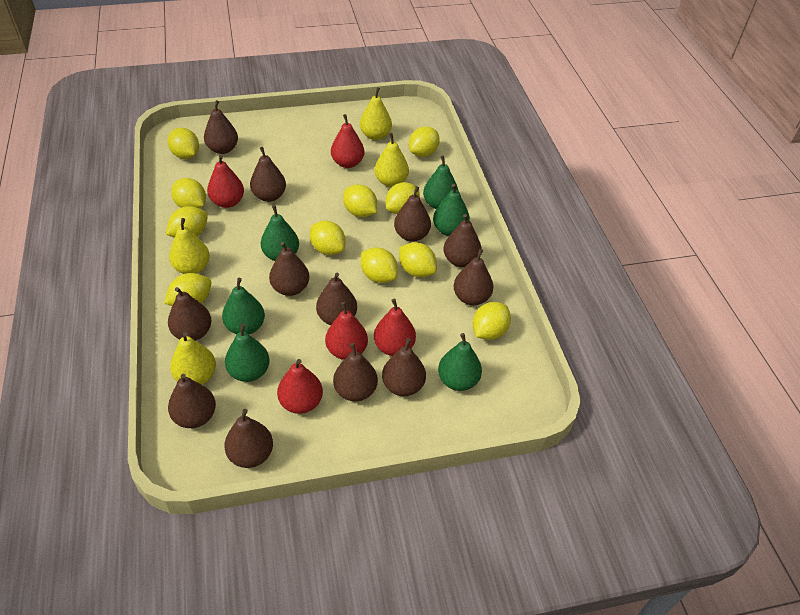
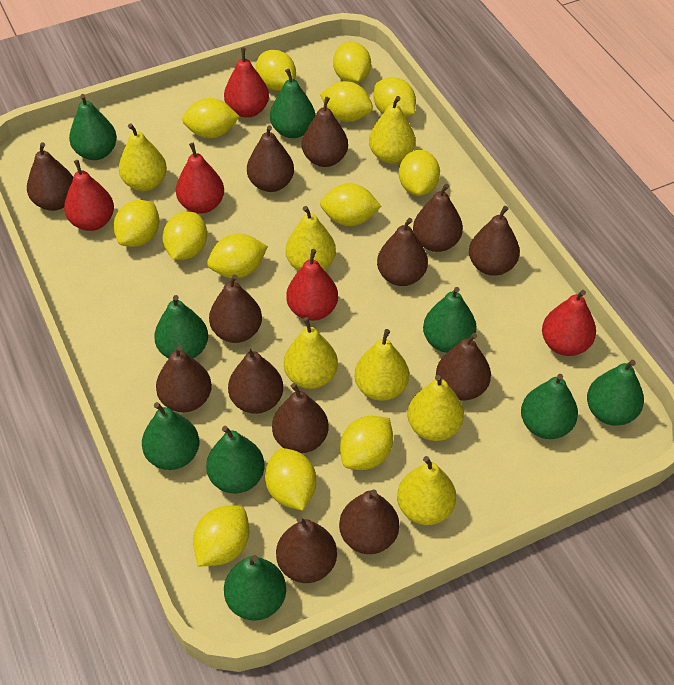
brown pear: [168,287,211,341] [168,374,216,428] [204,100,238,154] [224,409,273,468] [250,147,286,202] [269,242,309,296] [316,273,357,325] [333,343,378,402] [382,338,426,396] [394,186,431,242] [444,214,482,267] [454,249,493,305] = 12 -> [27,142,73,211] [156,345,212,412] [209,274,262,343] [228,347,283,414] [247,125,294,192] [272,383,329,453] [276,516,337,583] [302,97,348,167] [339,489,399,554] [377,218,428,286] [413,184,463,252] [436,333,491,401] [469,206,520,276] = 13
green pear: [222,278,265,334] [225,323,270,382] [261,205,299,261] [423,155,458,209] [433,184,470,236] [438,333,482,391] = 6 -> [69,94,117,160] [142,402,199,470] [154,295,208,359] [206,426,264,494] [224,555,286,620] [270,69,315,138] [423,287,477,353] [521,374,578,439] [587,360,644,426] = 9
yellow lemon: [164,273,211,306] [166,206,208,238] [168,128,199,159] [171,178,206,209] [310,221,346,255] [343,184,377,217] [361,247,398,283] [385,182,420,214] [399,242,437,277] [409,127,440,157] [473,302,511,340] = 11 -> [113,200,160,247] [163,212,207,260] [182,98,240,138] [193,506,249,566] [207,234,268,278] [256,50,296,91] [265,448,316,511] [320,81,373,122] [320,183,382,226] [333,42,371,83] [340,416,393,470] [373,77,416,117] [399,150,440,196] = 13
yellow pear: [169,218,210,274] [170,332,216,385] [360,87,392,140] [375,133,409,187] = 4 -> [119,123,167,191] [284,317,338,389] [286,206,336,271] [355,329,409,401] [369,96,415,164] [397,456,456,525] [408,375,464,441] = 7

